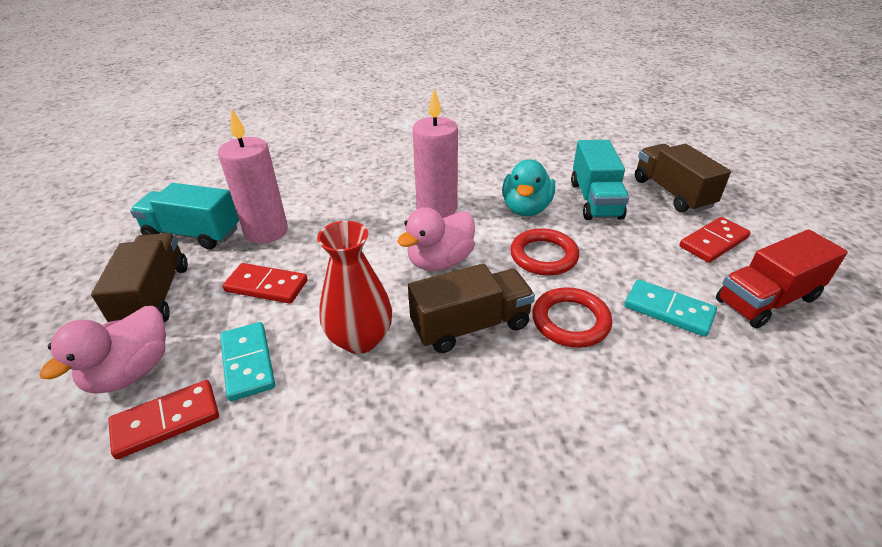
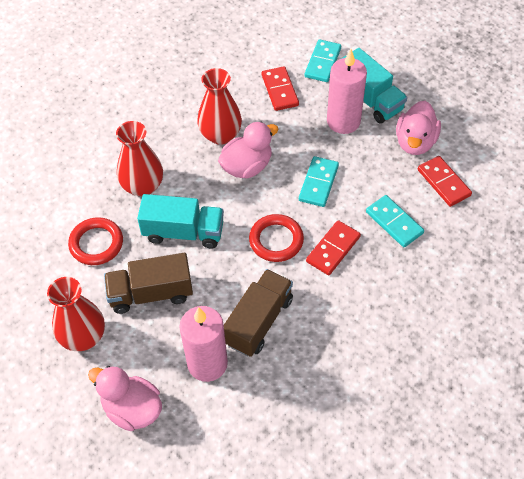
brown truck: [91,233,188,322] [408,264,535,353] [635,144,731,212] = 3 -> [104,253,193,314] [224,269,293,357] = 2
pink duck: [39,306,166,394] [397,207,475,271] = 2 -> [88,366,162,431] [218,122,279,179] [396,101,441,155] = 3
red truck: [716,230,848,328] = 1 -> none = 0
red vase: [317,221,392,354] = 1 -> [47,277,105,351] [116,121,163,197] [197,68,242,145] = 3
turquoise domino: [220,322,275,401] [624,279,717,337] = 2 -> [299,156,339,207] [305,39,341,82] [366,195,424,247] = 3
turquoise duck: [502,159,555,216] = 1 -> none = 0

